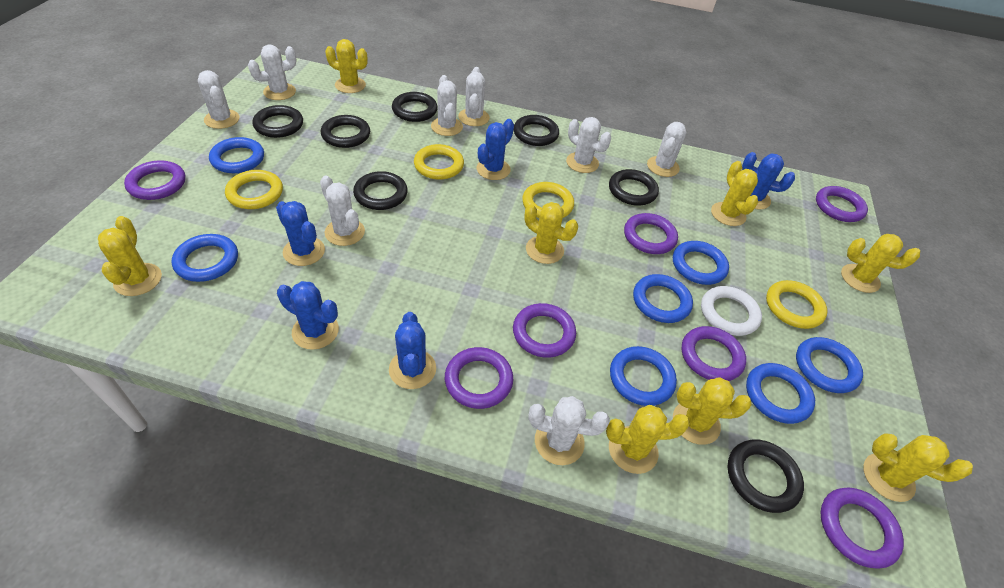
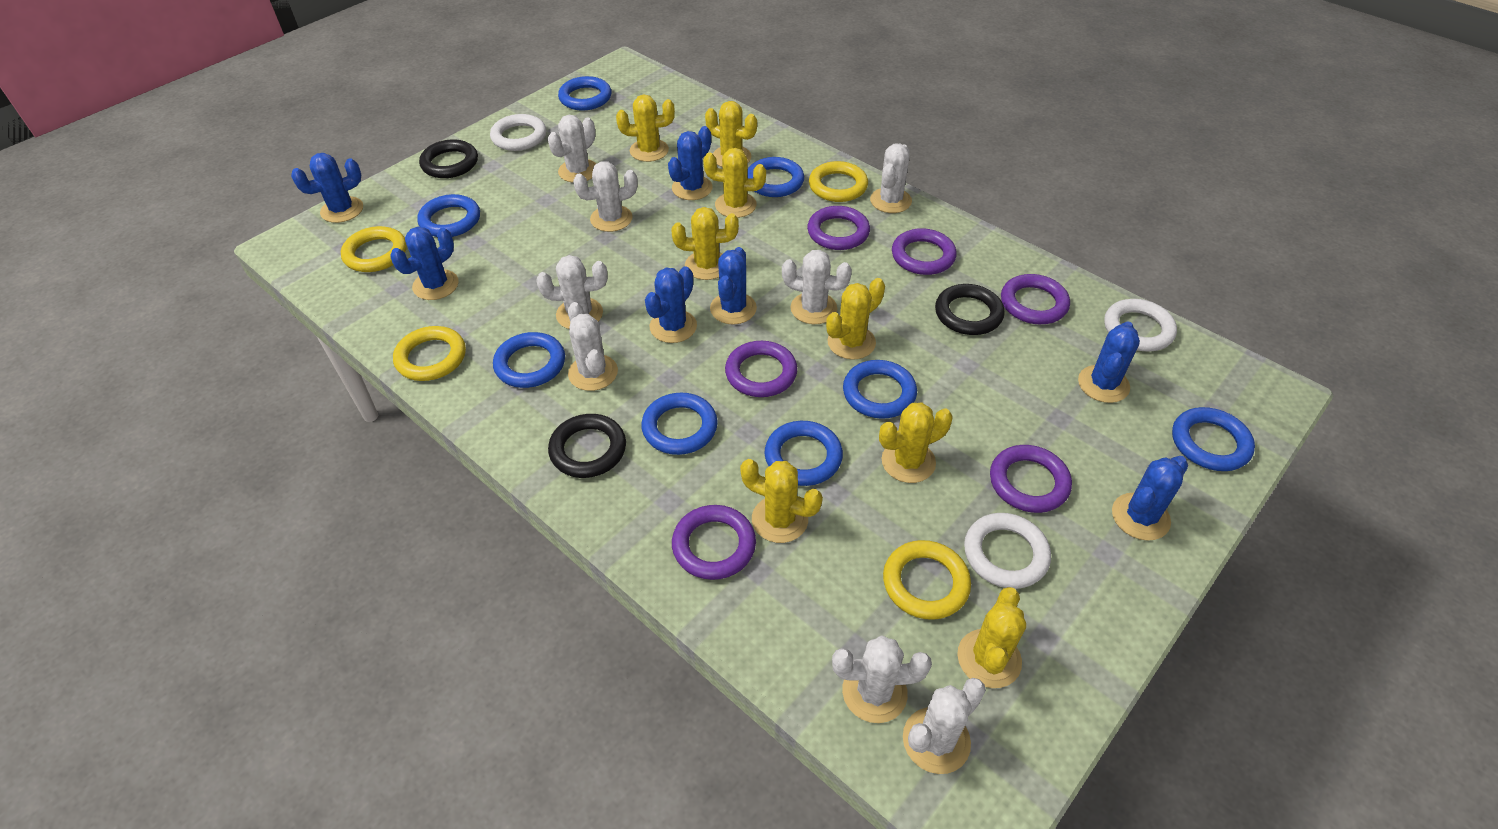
black ring: [252,105,303,138] [321,115,370,148] [353,171,408,210] [392,92,438,122] [514,115,559,146] [609,169,659,206] [727,439,804,513] = 7 -> [419,139,478,178] [548,414,626,478] [935,284,1005,335] = 3
blue cactus: [276,201,325,266] [277,281,339,350] [389,312,436,389] [477,119,514,180] [742,152,795,210] = 5 -> [291,153,363,223] [390,227,459,300] [645,266,697,343] [668,126,713,200] [710,247,757,325] [1078,321,1140,403] [1112,456,1188,541] = 7
blue ring: [172,234,238,282] [209,137,264,173] [610,346,677,406] [633,274,693,323] [673,241,729,285] [746,363,815,424] [796,337,863,393] = 7 -> [417,194,480,237] [493,332,565,388] [558,76,611,111] [641,393,718,455] [747,157,804,197] [765,421,843,486] [843,360,917,419] [1172,407,1255,471] = 8
purple ring: [124,160,185,200] [445,347,513,409] [513,303,576,358] [624,213,678,254] [681,326,746,381] [816,186,868,222] [821,488,904,569] = 7 -> [672,505,756,580] [725,341,797,397] [807,206,870,250] [892,228,957,275] [990,445,1072,513] [1001,274,1070,324] = 6
white ring: [701,286,762,336] = 1 -> [490,114,546,151] [964,513,1051,589] [1104,299,1177,352] = 3

